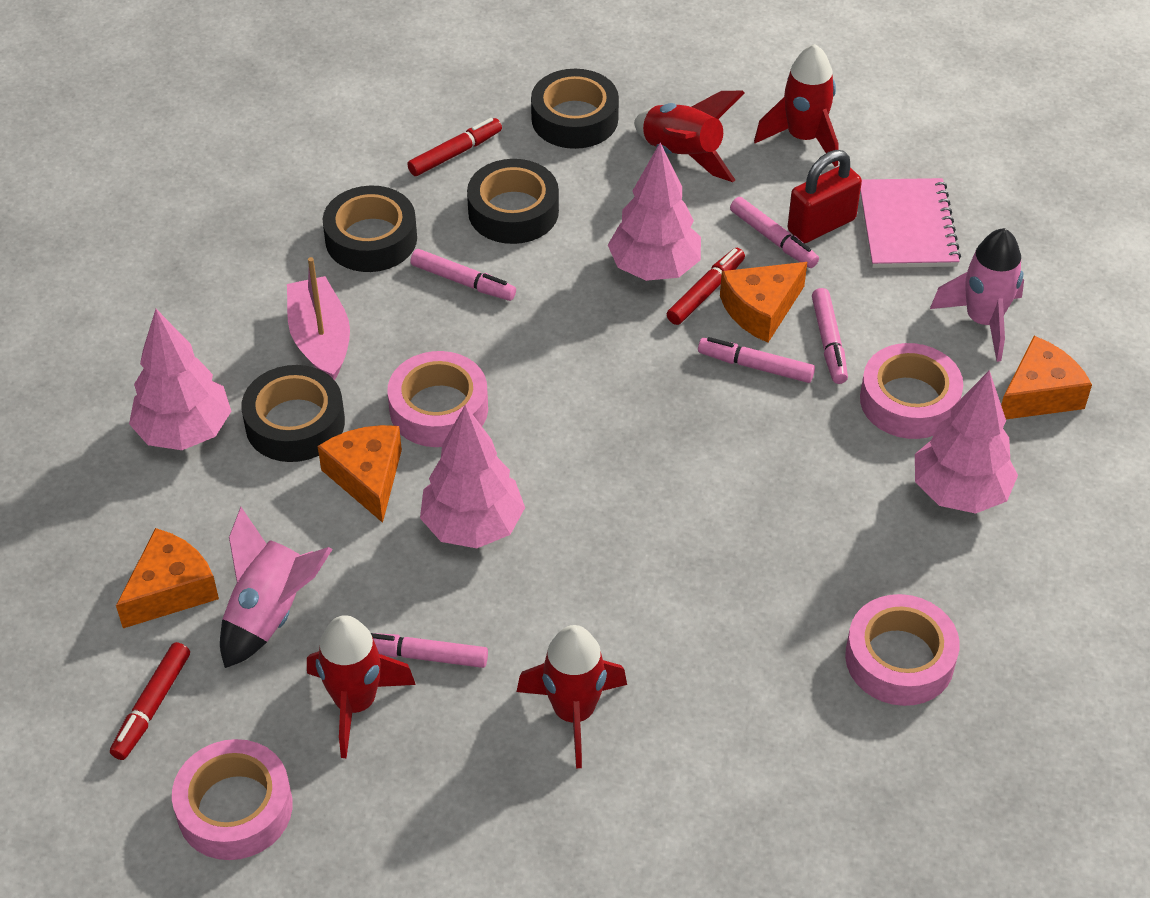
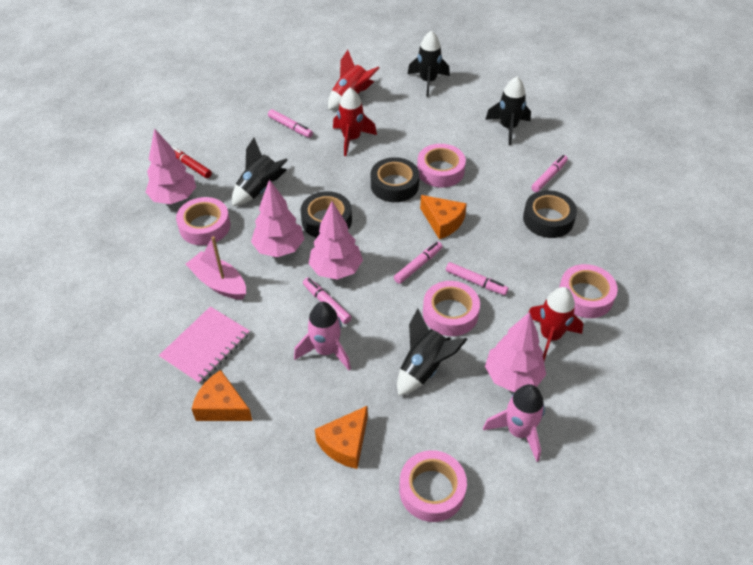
black rocket: none = 0 -> [232,138,288,206] [397,308,468,396] [408,31,450,97] [485,77,531,145] = 4
black tape: [241,365,345,462] [323,186,417,272] [467,159,559,244] [531,69,619,149] = 4 -> [301,191,352,238] [371,157,419,202] [523,190,577,238] = 3
orange cheese: [116,528,219,628] [318,425,402,523] [720,262,807,343] [1001,336,1092,419] = 4 -> [192,370,252,421] [315,406,368,469] [420,195,467,240] = 3
pink tape: [172,739,293,860] [388,351,488,447] [845,594,960,706] [860,343,963,439] = 4 -> [176,197,230,245] [399,450,467,522] [417,144,466,188] [423,281,480,336] [559,264,618,318] = 5
red marker: [110,642,190,760] [407,118,502,176] [667,248,745,325] = 3 -> [172,146,212,178] = 1
red padlock: [788,150,862,243] = 1 -> none = 0
red rocket: [307,615,416,758] [517,625,627,769] [634,91,745,182] [754,44,839,167] = 4 -> [328,50,379,110] [333,88,377,156] [528,287,583,361] = 3

